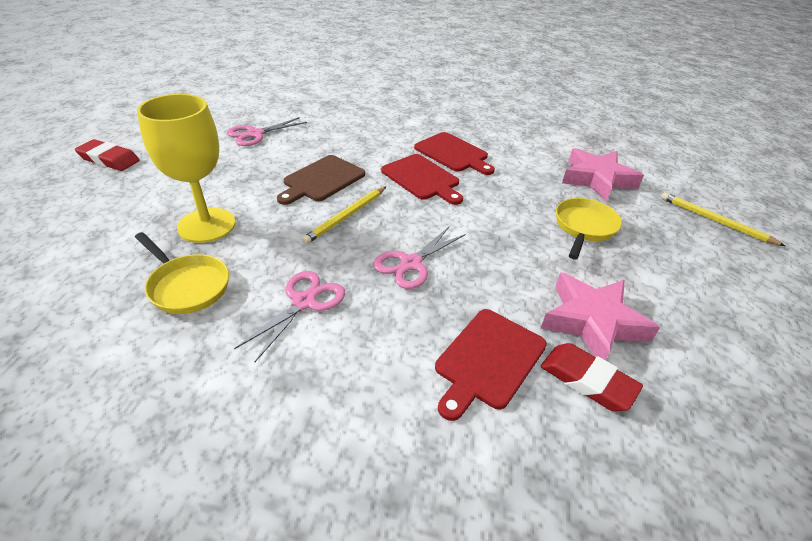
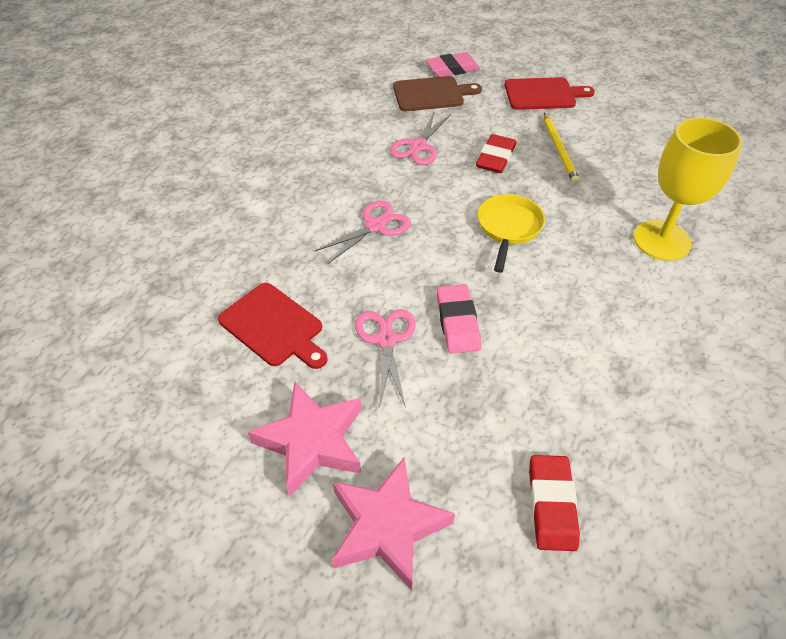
pink eraser: none = 0 -> [426,52,480,77] [437,284,481,354] = 2
red cutting board: [381,154,463,205] [414,132,495,175] [435,309,547,421] = 3 -> [218,283,328,369] [504,77,595,110] = 2
yellow pan: [135,232,229,314] [556,198,622,260] = 2 -> [478,194,545,273] = 1
yellow pencil: [302,187,386,244] [661,192,785,246] = 2 -> [544,113,580,184] = 1

